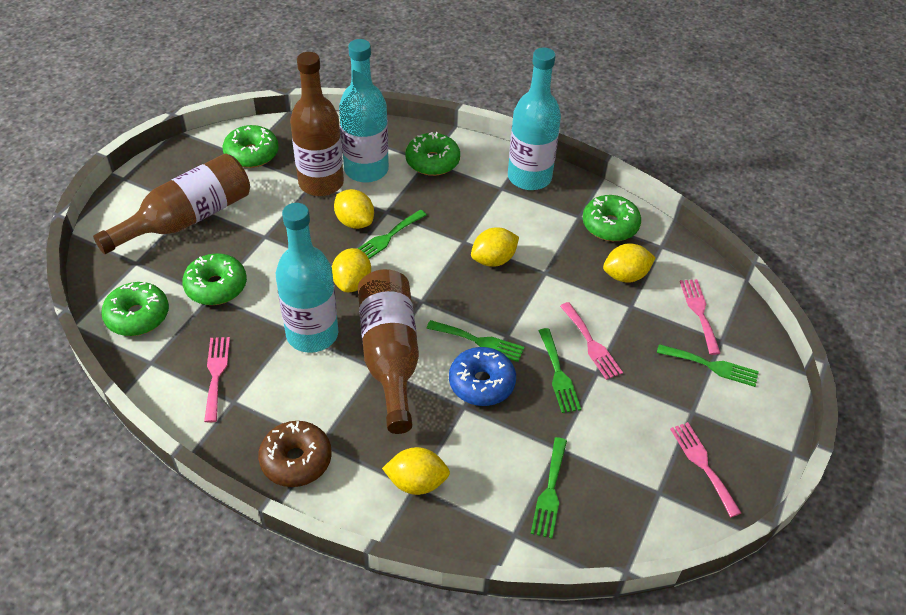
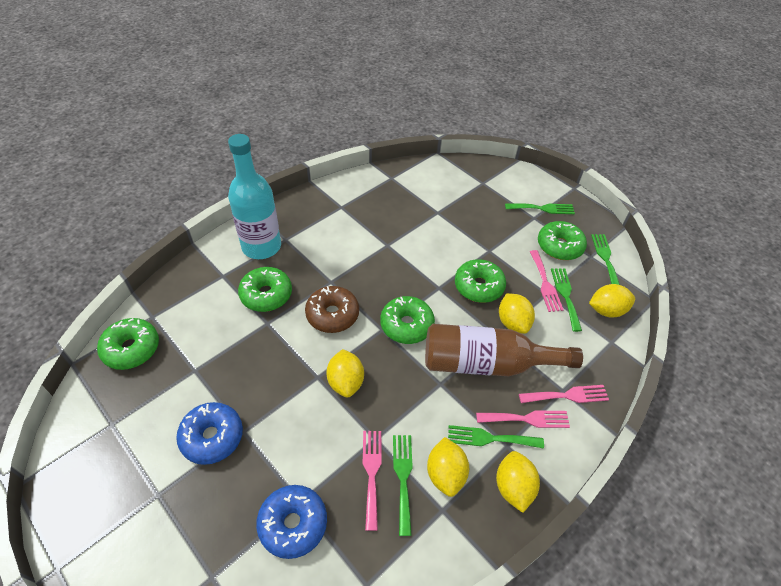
blue donut: [449,347,516,406] = 1 -> [176,402,243,465] [256,485,327,559] = 2
brown bottle: [93,153,250,254] [290,52,344,196] [358,269,419,434] = 3 -> [425,324,583,376] = 1
turquoise bottle: [276,203,338,353] [339,39,389,183] [508,48,561,190] = 3 -> [228,134,281,259] = 1

